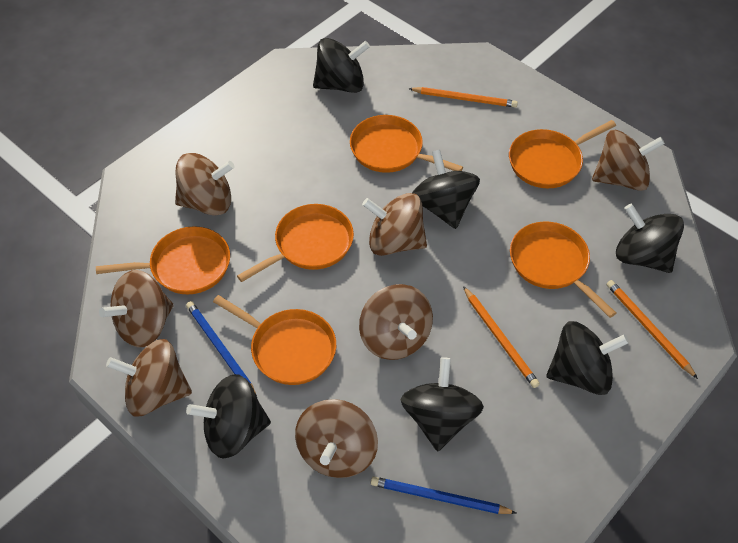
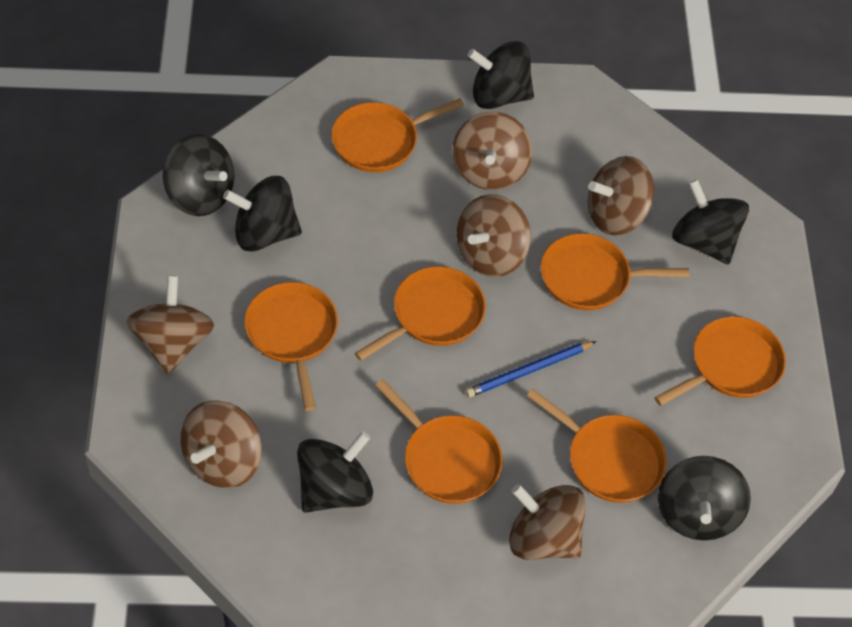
blue pencil: [186,301,257,397] [371,476,517,514] = 2 -> [466,341,596,397] = 1
brown spinning top: [99,270,174,348] [106,339,192,416] [175,153,235,216] [295,399,378,478] [359,284,433,360] [362,193,427,256] [592,130,665,191] = 7 -> [126,275,214,374] [181,400,262,488] [453,112,532,190] [457,194,531,277] [509,484,586,560] [588,156,654,235] = 6
orange pan: [96,226,230,294] [213,295,336,385] [237,204,354,282] [350,115,463,173] [509,120,616,188] [510,222,616,318] = 6 -> [244,282,338,411] [332,98,464,172] [355,266,486,361] [375,379,503,504] [527,389,667,503] [541,233,689,310] [654,316,786,406] = 7
orange pencil: [408,87,518,108] [463,286,540,388] [607,280,698,379] = 3 -> none = 0

